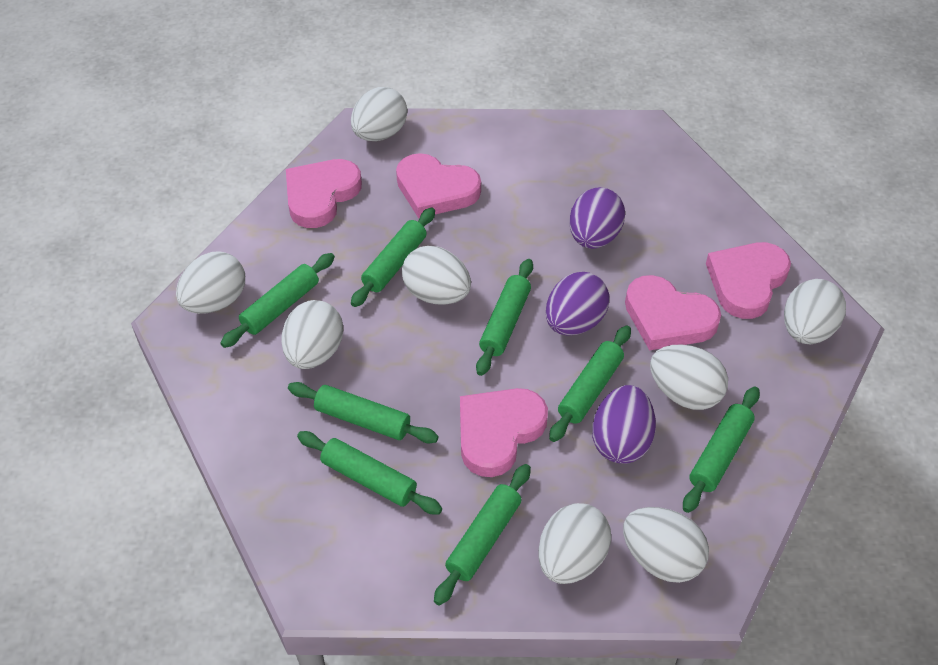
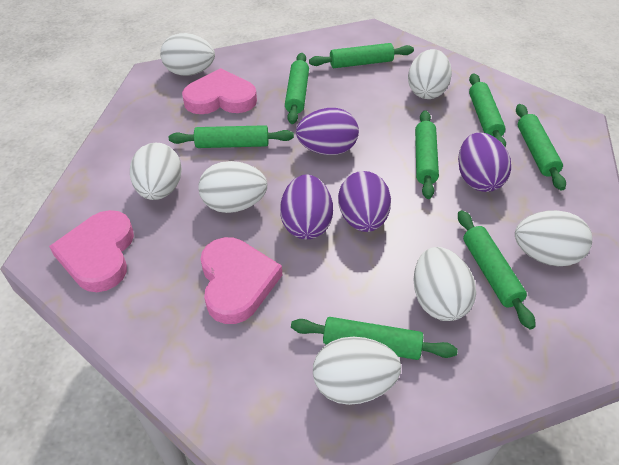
pink heart: [286,159,362,228] [396,153,481,218] [460,388,548,477] [625,275,721,351] [706,242,791,319] = 5 -> [49,210,134,292] [182,68,257,114] [200,237,282,324] = 3
purple egg: [546,272,610,336] [569,187,625,249] [592,385,656,464] = 3 -> [280,174,333,239] [296,108,359,155] [338,171,391,232] [458,132,511,192] = 4
white egg: [176,251,245,314] [281,300,343,369] [351,87,407,141] [402,246,471,305] [538,503,611,584] [623,507,709,583] [650,344,728,410] [784,279,846,344] = 8 -> [130,143,182,200] [160,33,215,76] [198,161,267,213] [313,337,401,405] [408,49,452,99] [413,247,476,321] [515,210,592,266] = 7

